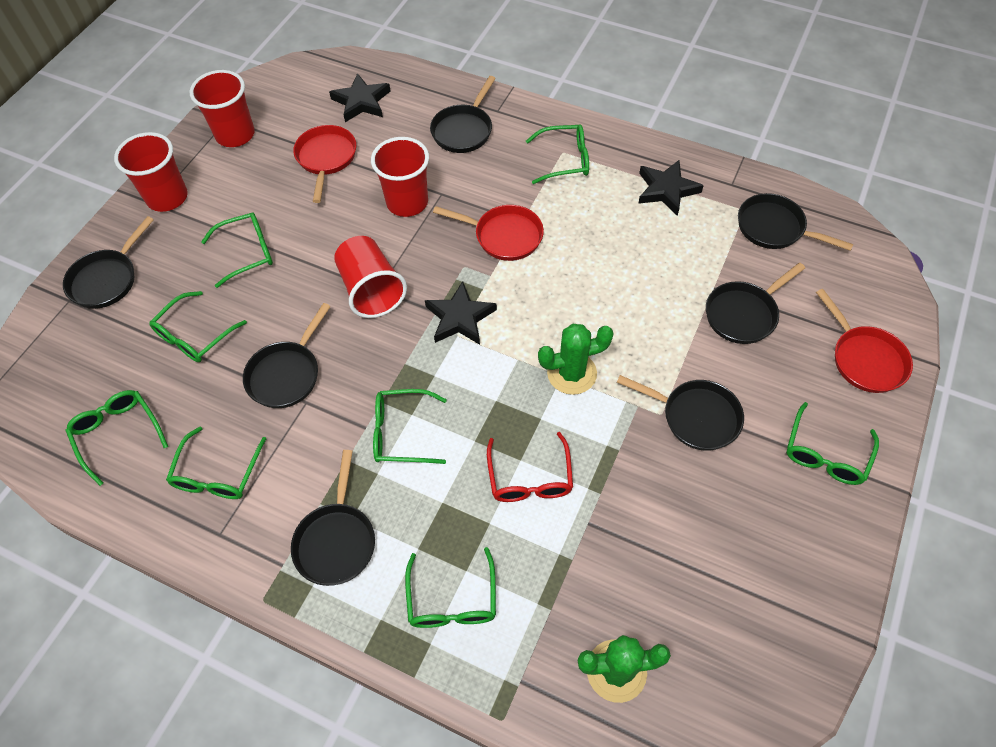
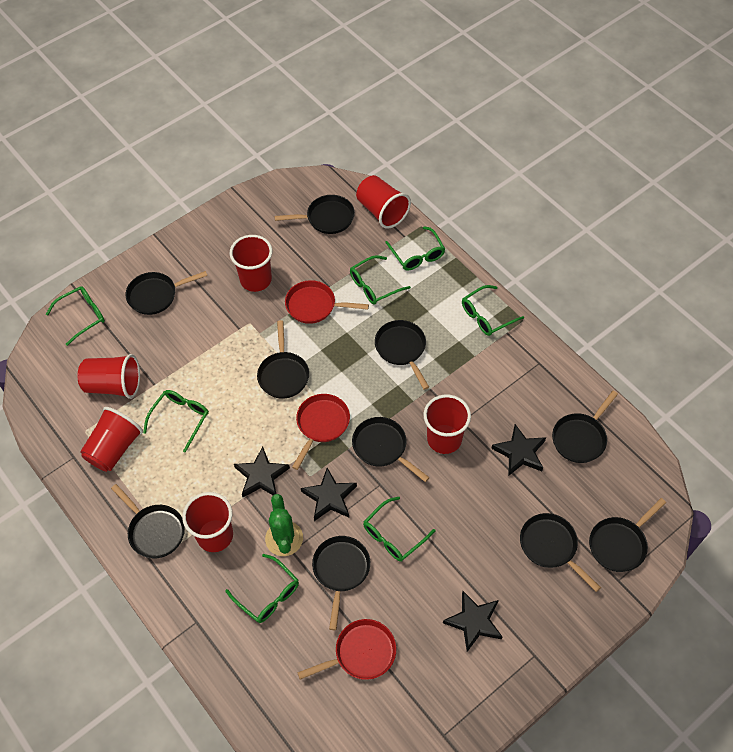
black pan: [63,216,154,309] [243,303,331,408] [291,450,375,586] [430,76,496,153] [617,375,744,451] [706,263,805,344] [738,193,853,251] = 7 -> [111,484,185,558] [126,271,207,315] [257,320,309,399] [274,195,355,234] [312,536,370,630] [352,417,430,482] [375,320,429,390] [520,513,601,592] [552,390,618,463] [589,498,666,572] = 10
black star: [329,73,390,122] [425,281,497,345] [638,160,704,216] = 3 -> [234,447,290,497] [301,468,357,521] [443,591,502,652] [491,424,546,476] = 4
green cactus: [538,324,614,395] [578,635,671,703] = 2 -> [265,494,303,556] = 1
green glasses: [66,390,168,486] [149,291,247,362] [166,426,266,499] [201,212,273,288] [373,389,447,464] [405,547,496,628] [526,124,589,184] [787,402,879,485] = 8 -> [46,286,105,346] [143,390,209,453] [225,554,299,623] [350,255,411,304] [363,497,435,562] [385,226,445,271] [462,285,524,336] = 7
red cup: [114,132,188,212] [189,70,255,147] [334,236,407,318] [371,137,429,217] = 4 -> [78,354,140,399] [80,407,143,472] [182,492,233,552] [230,235,272,292] [356,175,411,229] [423,394,471,454] = 6
red glasses: [487,432,573,502] = 1 -> none = 0

